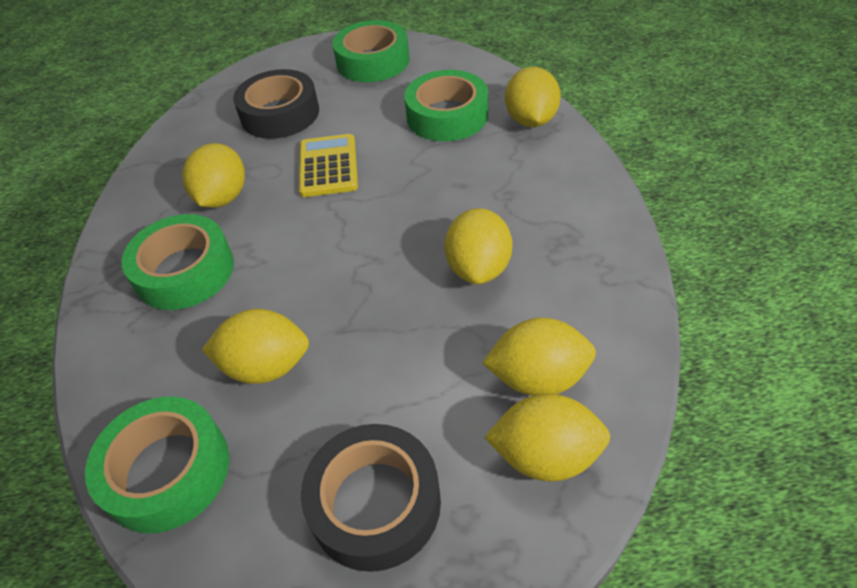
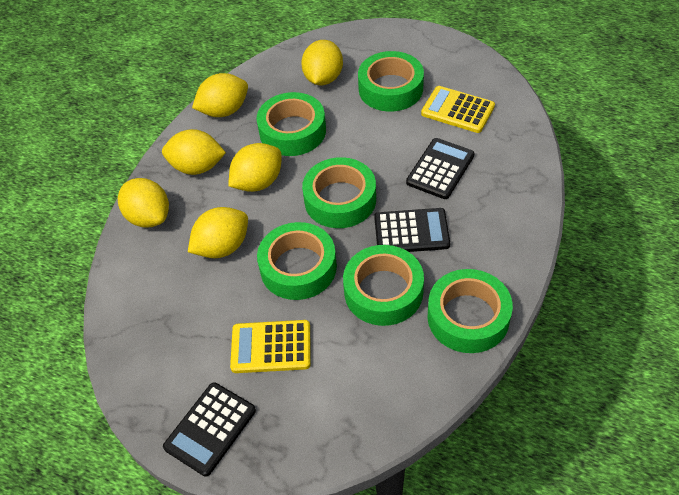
black calculator: none = 0 -> [163,382,256,477] [374,208,450,252] [406,138,474,199] = 3
black tape: [233,69,319,139] [301,424,441,572] = 2 -> none = 0
green tape: [85,397,229,533] [122,214,234,310] [332,20,409,82] [404,70,488,142] = 4 -> [256,92,326,156] [257,222,337,300] [302,157,376,228] [343,245,424,326] [358,51,424,111] [427,269,513,353] = 6
yellow calculator: [299,134,358,197] = 1 -> [230,320,311,373] [421,86,495,133] = 2

